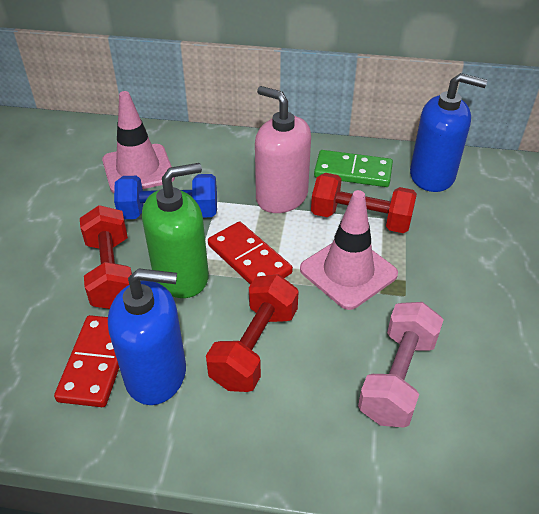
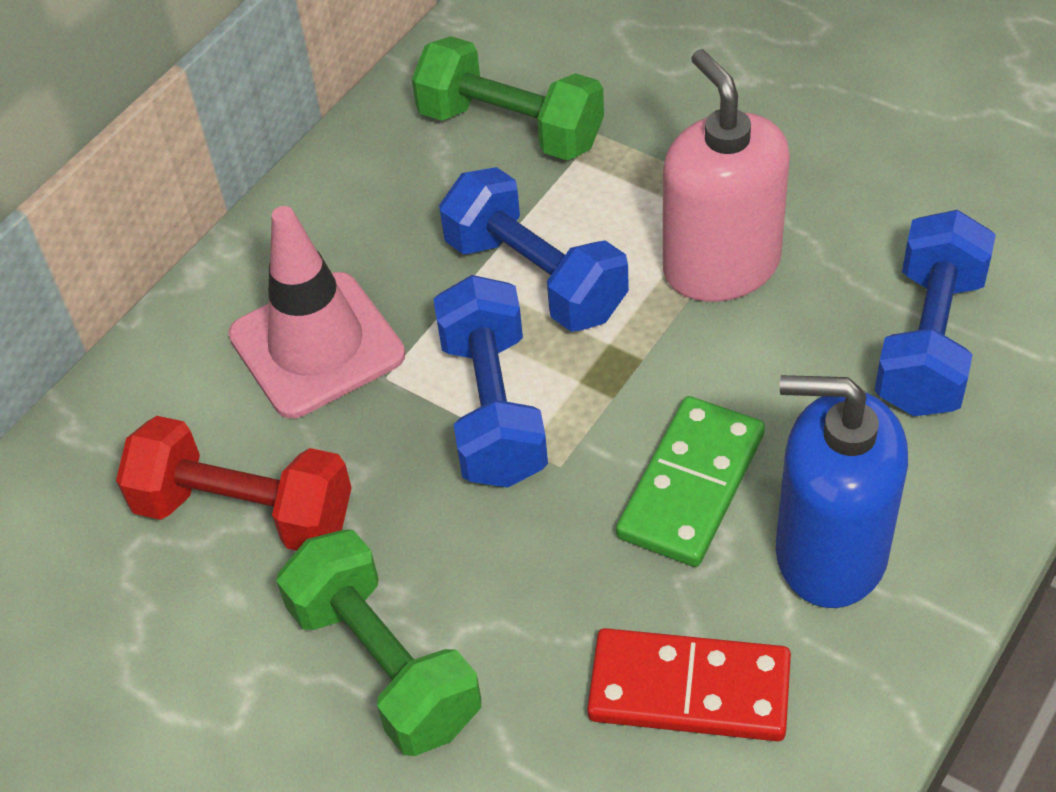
blue dumbbell: [114,174,217,219] = 1 -> [433,275,548,488] [439,167,629,332] [874,210,996,416] = 3
blue soap dispenser: [108,268,186,405] [410,73,487,192] = 2 -> [776,375,908,608] = 1
green dumbbell: none = 0 -> [276,530,481,756] [412,36,604,160] = 2
green soap dispenser: [142,163,209,298] = 1 -> none = 0
pink dumbbell: [358,302,444,428] = 1 -> none = 0
pink traffic cone: [102,91,175,193] [300,190,398,310] = 2 -> [228,206,405,418] = 1
red domino: [54,315,119,407] [208,221,293,285] = 2 -> [587,628,791,741] = 1
red dumbbell: [80,205,132,309] [206,274,299,392] [311,173,417,233] = 3 -> [116,416,352,551] = 1

